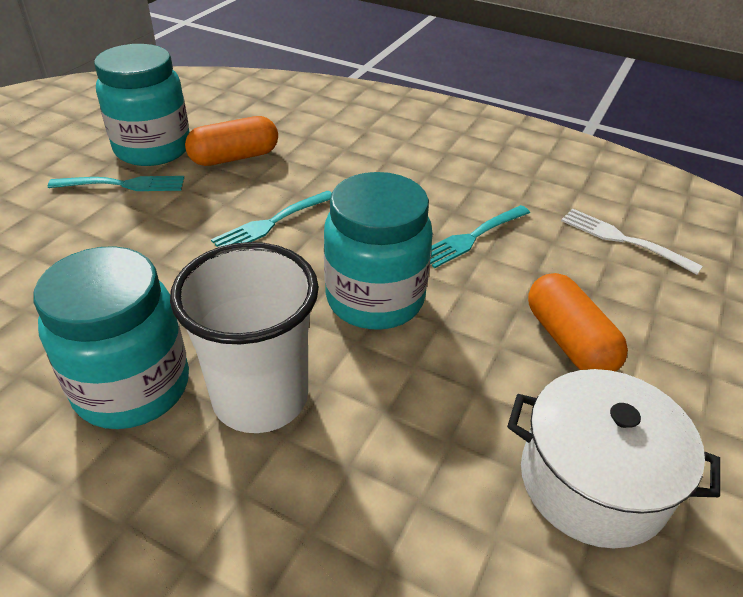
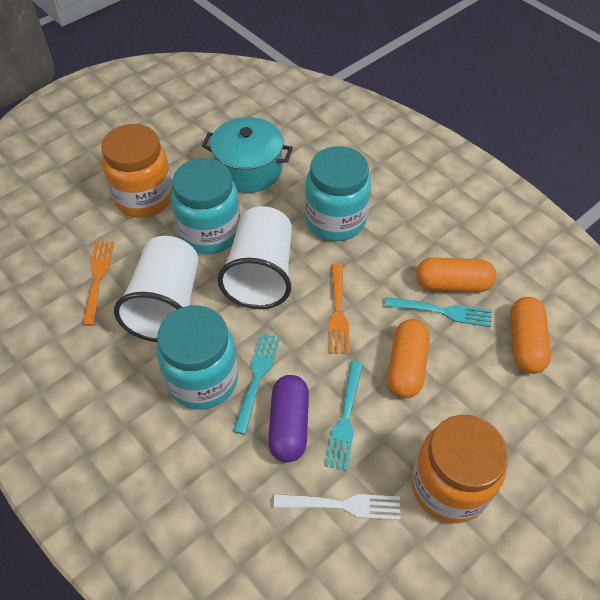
orange capsule: [185,116,278,166] [528,273,628,372] = 2 -> [388,319,430,398] [416,257,497,292] [510,297,551,374] = 3
orange fork: none = 0 -> [83,241,114,326] [329,263,350,354] = 2
orange jar: none = 0 -> [101,124,173,218] [411,415,508,523] = 2
purple capsule: none = 0 -> [268,375,309,463] = 1
turquoise pot: none = 0 -> [202,117,293,193] = 1
white cup: [170,242,319,433] = 1 -> [114,236,199,342] [217,206,292,309] = 2
white pot: [507,369,720,549] = 1 -> none = 0

